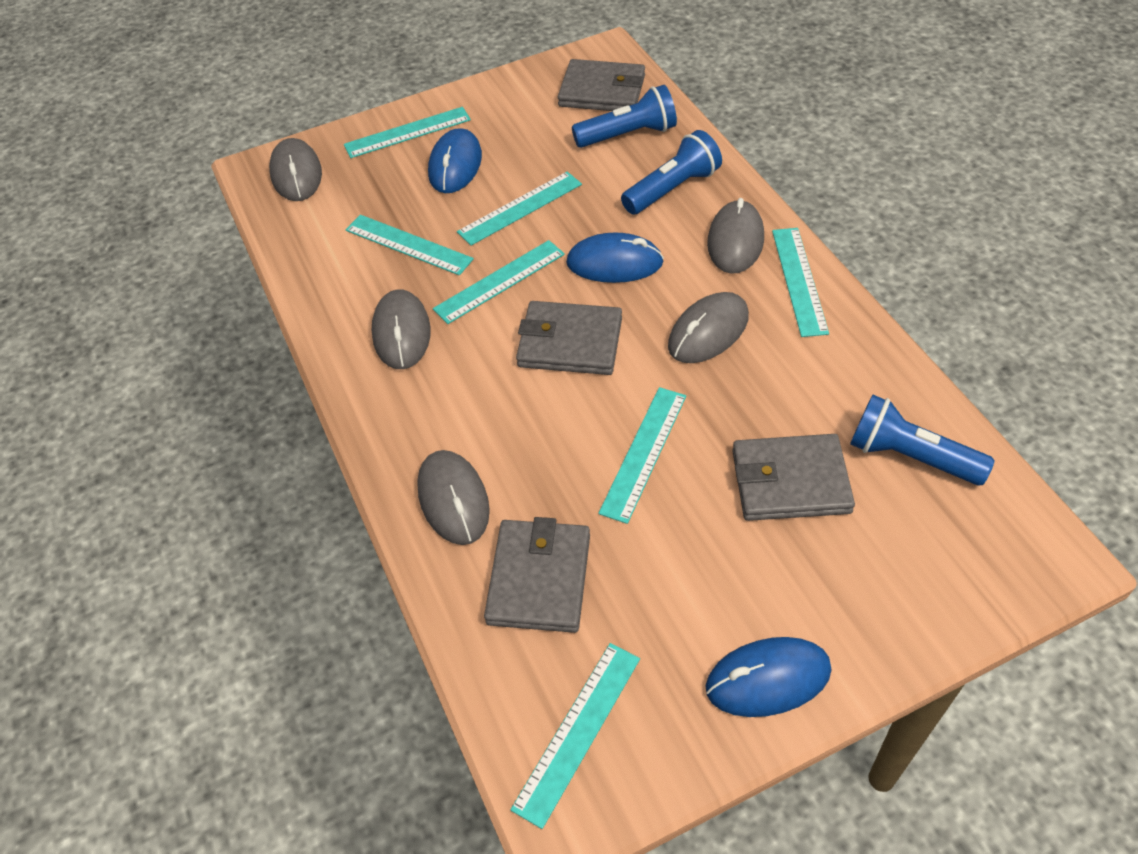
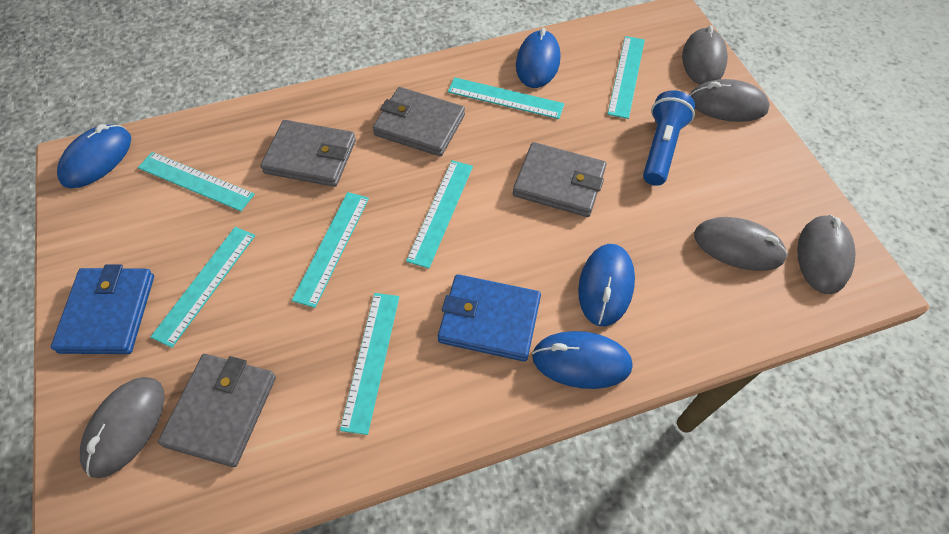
blue flashlight: [572,85,677,148] [621,130,722,215] [850,395,995,485] = 3 -> [643,90,695,186] = 1
blue mouse: [428,128,482,193] [566,232,664,283] [706,637,831,717] = 3 -> [57,124,131,188] [516,28,560,88] [532,331,633,389] [578,244,635,326] = 4
blue wallet: none = 0 -> [51,264,154,354] [438,274,541,362] = 2

